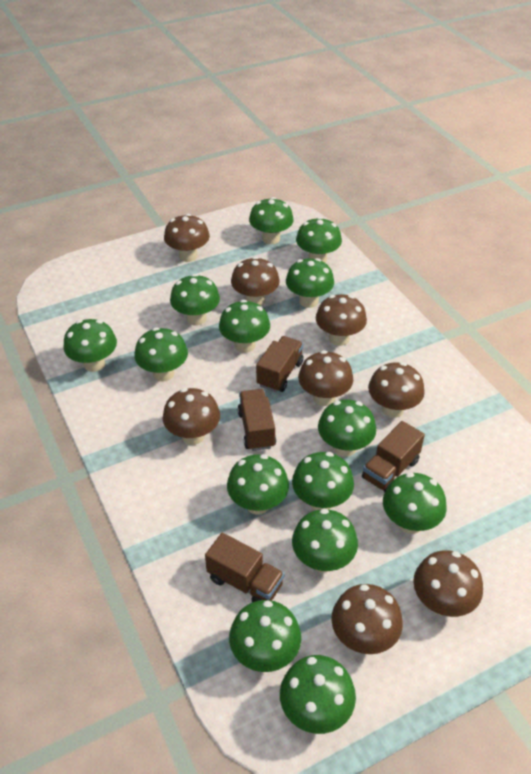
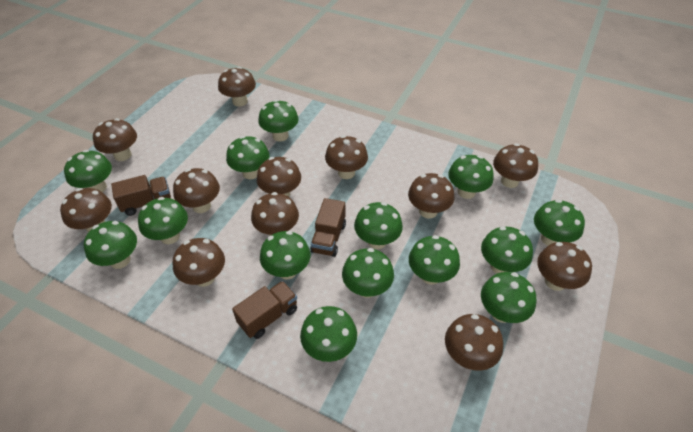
brown mushroom: [163,388,220,445] [164,214,210,262] [231,256,280,306] [298,350,353,406] [316,294,367,346] [331,584,403,654] [368,362,425,418] [413,550,483,617] = 8 -> [60,188,112,232] [93,118,137,161] [173,168,220,213] [173,238,225,287] [218,67,256,107] [251,192,299,236] [257,157,301,197] [325,135,368,179] [408,173,454,219] [445,314,503,371] [493,143,538,188] [537,242,592,291] = 12
brown truck: [205,533,284,602] [238,389,276,451] [256,336,303,392] [362,421,425,492] = 4 -> [111,175,171,216] [232,281,297,339] [310,198,346,257] = 3

